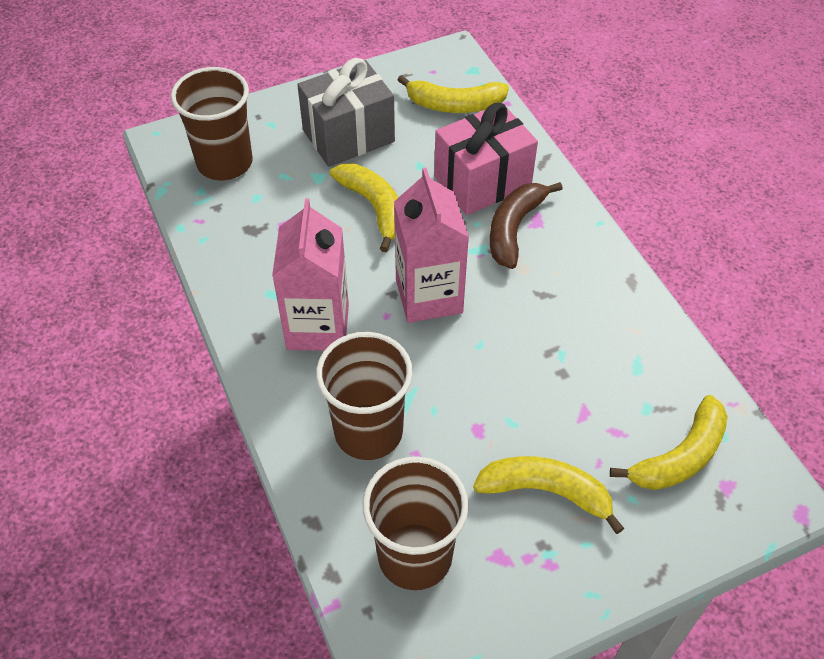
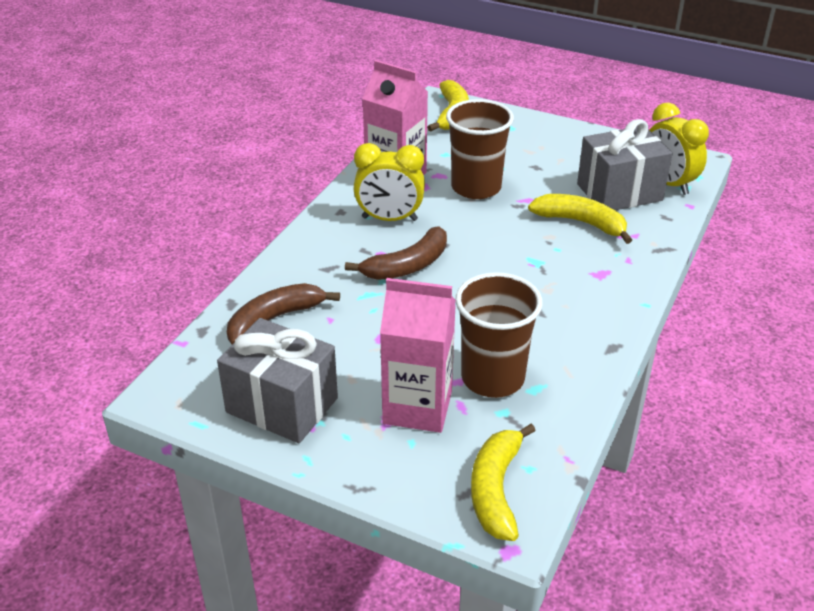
brown banana: [490,182,563,269] = 1 -> [227,283,340,344] [345,226,447,280] = 2
brown cup: [171,67,253,180] [316,332,413,460] [363,457,469,590] = 3 -> [446,99,514,199] [455,272,542,398] = 2
grey gift: [297,58,395,167] = 1 -> [217,318,338,443] [577,119,673,210] = 2
pink gift: [434,103,538,215] = 1 -> none = 0
yellow banana: [330,163,398,252] [398,75,509,113] [473,456,624,534] [610,395,728,490] = 4 -> [427,80,469,132] [471,424,536,541] [528,194,632,244] = 3
yellow clock: none = 0 -> [354,143,425,221] [650,103,709,195] = 2

